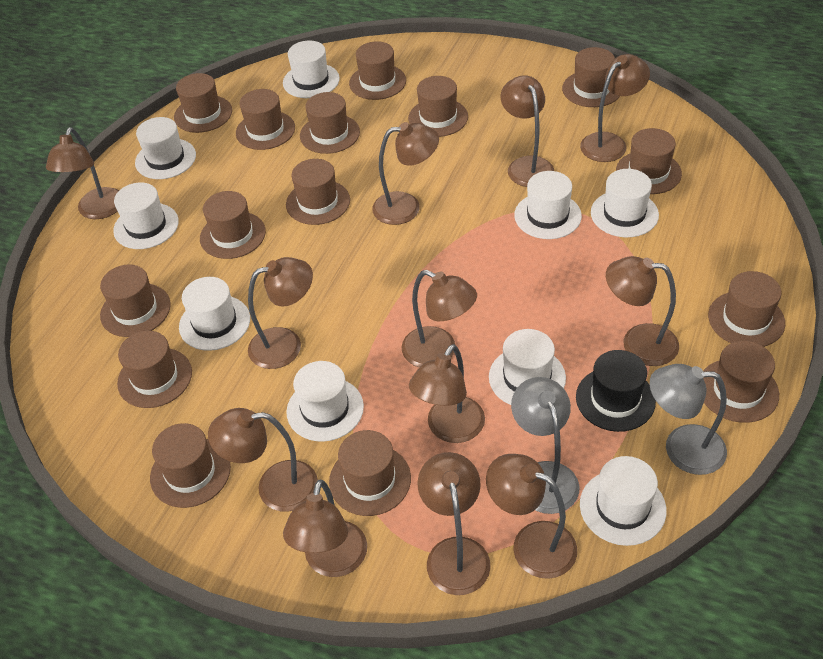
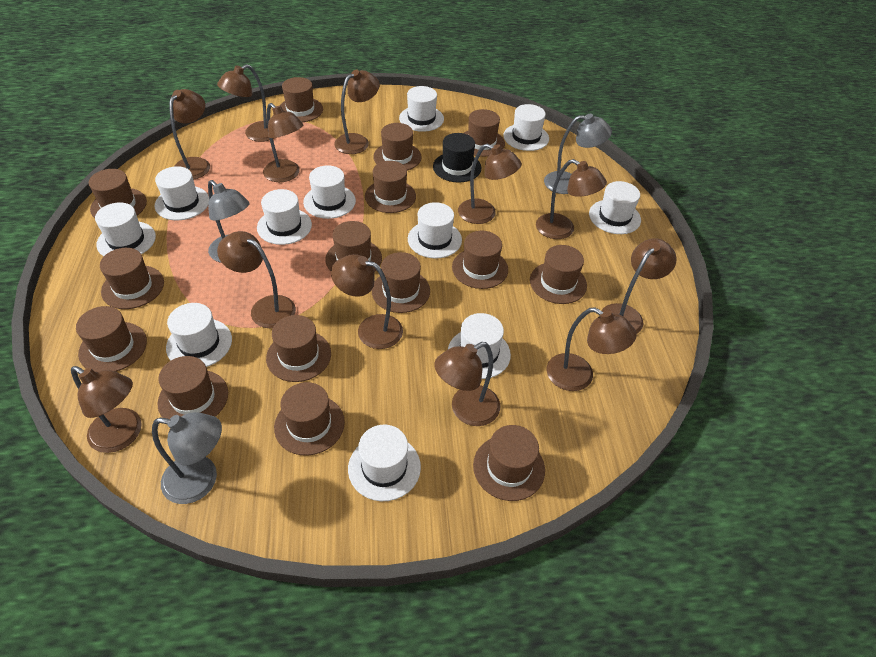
grey lamp: [511,377,579,514] [650,364,727,475] = 2 -> [152,412,222,504] [208,180,250,263] [544,114,612,194] = 3
white hat: [113,182,179,249] [135,117,196,179] [179,277,250,351] [283,41,340,98] [286,361,364,441] [489,329,566,405] [514,171,582,239] [580,456,667,546] [591,169,659,237] = 9 -> [95,202,156,256] [155,166,209,220] [166,303,232,367] [257,189,312,245] [303,165,356,219] [348,425,421,501] [399,86,444,132] [408,202,462,258] [448,313,511,379] [503,104,549,151] [589,181,641,234] = 11

